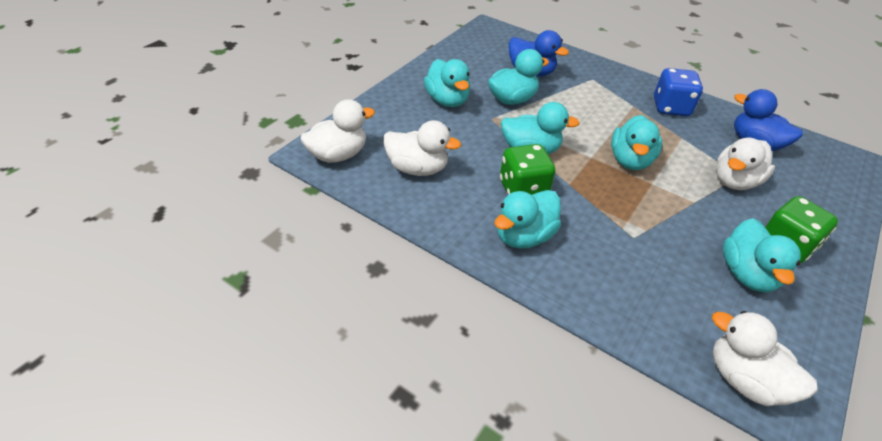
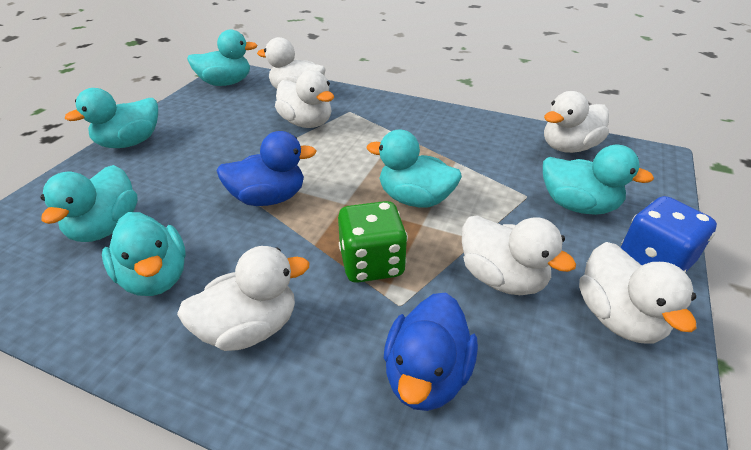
green dice: [500,144,556,195] [765,196,838,263] = 2 -> [338,201,408,283] = 1
white duck: [300,99,375,163] [383,120,461,176] [712,311,818,406] [716,137,775,190] = 4 -> [177,246,309,351] [257,37,326,89] [275,70,334,128] [462,215,576,295] [544,91,609,153] [579,242,696,343] = 6

